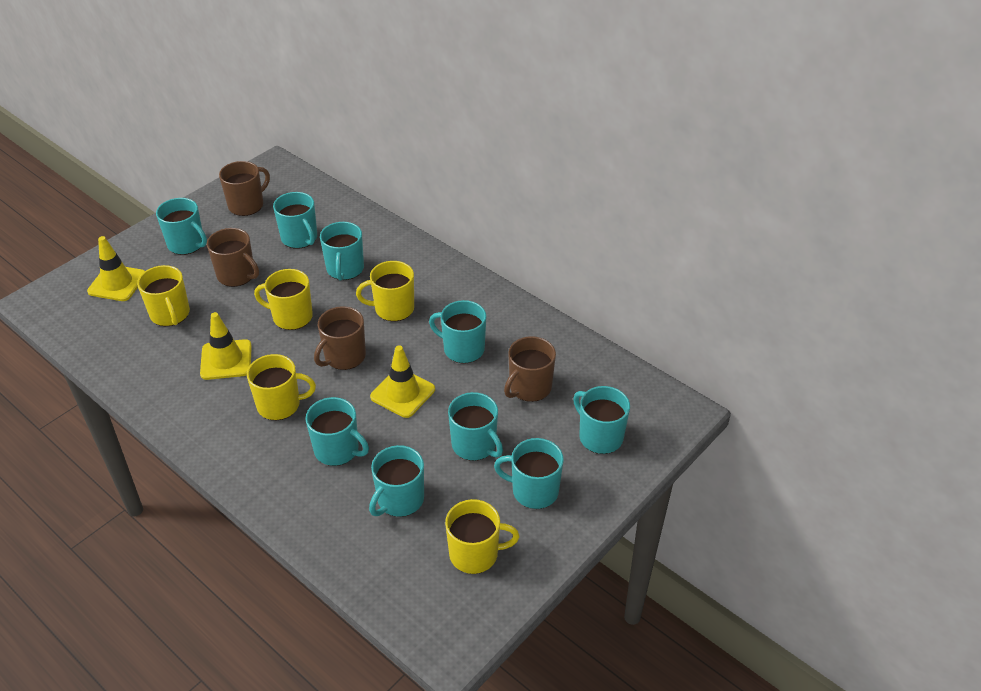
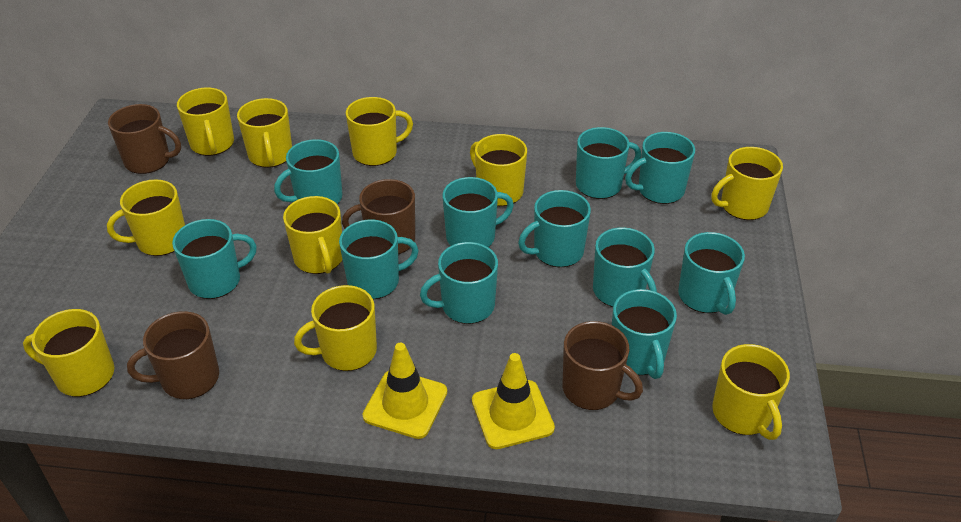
turquoise mug: [156,198,207,255] [273,192,317,249] [306,397,369,466] [320,222,364,280] [369,445,424,517] [429,300,486,363] [448,392,503,461] [494,438,564,509] [573,386,630,454] = 9 -> [172,219,257,299] [274,139,342,205] [339,219,419,299] [420,242,498,324] [442,177,514,247] [518,190,591,267] [576,127,641,199] [593,227,657,307] [612,289,677,379] [625,132,695,204] [678,232,745,315] = 11
yellow mug: [137,265,190,326] [247,354,316,420] [254,269,313,330] [356,261,414,321] [445,499,519,574] = 5 -> [23,309,114,397] [107,179,185,256] [177,88,234,156] [237,98,292,168] [283,196,342,274] [294,285,377,371] [346,97,413,166] [470,134,527,206] [711,147,783,220] [712,344,790,440] = 10
yellow traffic cone: [87,236,145,301] [200,312,252,380] [370,345,435,418] = 3 -> [362,343,447,439] [472,353,555,449] = 2

